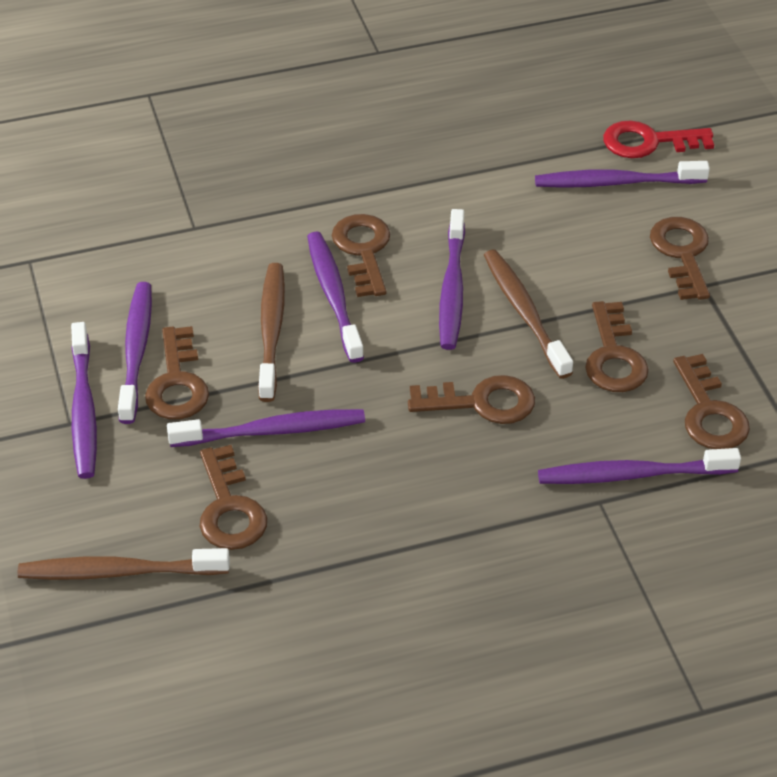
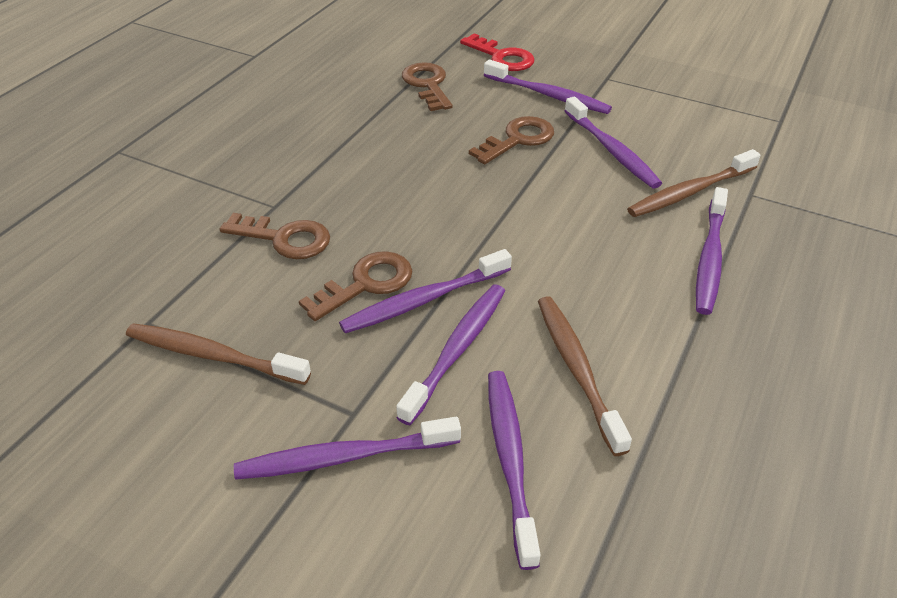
brown key: [145,326,209,420] [200,445,267,550] [332,214,390,297] [408,375,535,424] [585,301,649,392] [650,217,710,300] [673,354,750,449] = 7 -> [220,213,330,259] [299,251,412,321] [402,62,453,111] [469,116,554,164] = 4

